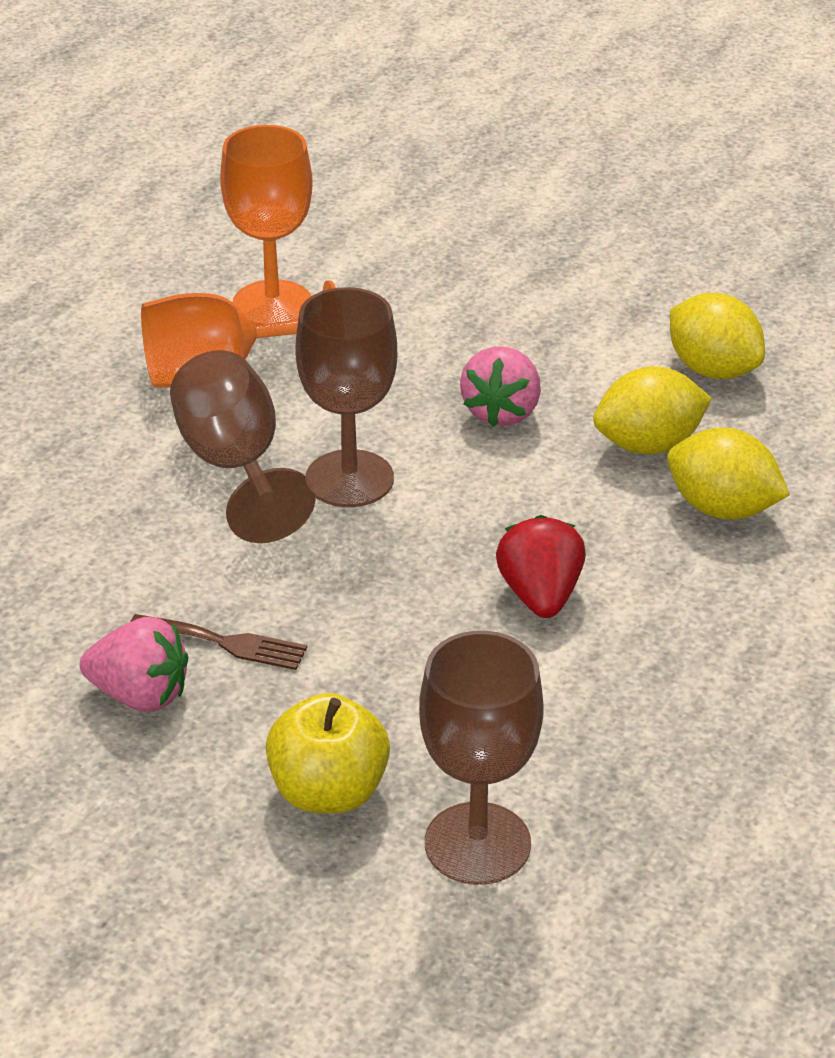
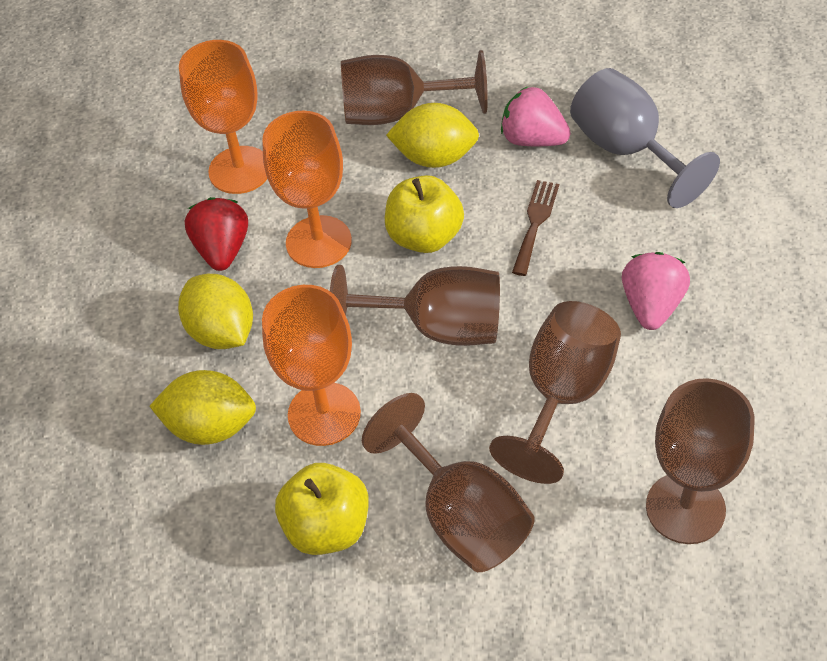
brown goblet: [170,350,316,543] [295,287,397,507] [419,631,544,885] = 3 -> [330,265,500,346] [341,50,488,125] [362,393,535,572] [489,301,621,484] [646,378,755,544] = 5
grey goblet: none = 0 -> [570,68,720,208] = 1
orange goblet: [141,280,336,387] [220,125,313,325] = 2 -> [179,40,267,194] [262,111,352,268] [262,285,361,446] = 3
yellow apple: [265,693,390,814] = 1 -> [275,463,369,555] [385,175,464,253] = 2

